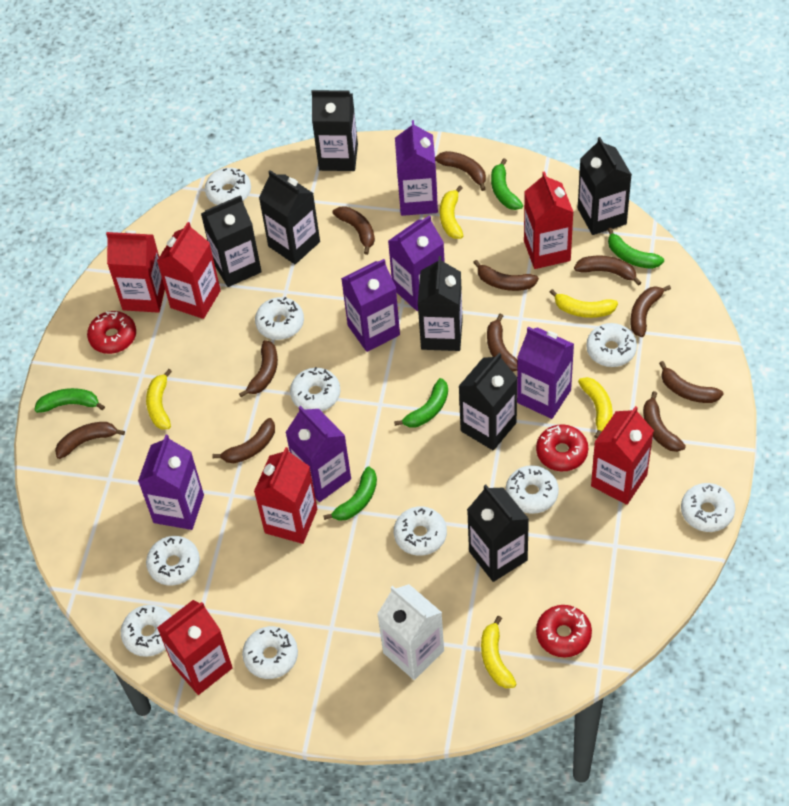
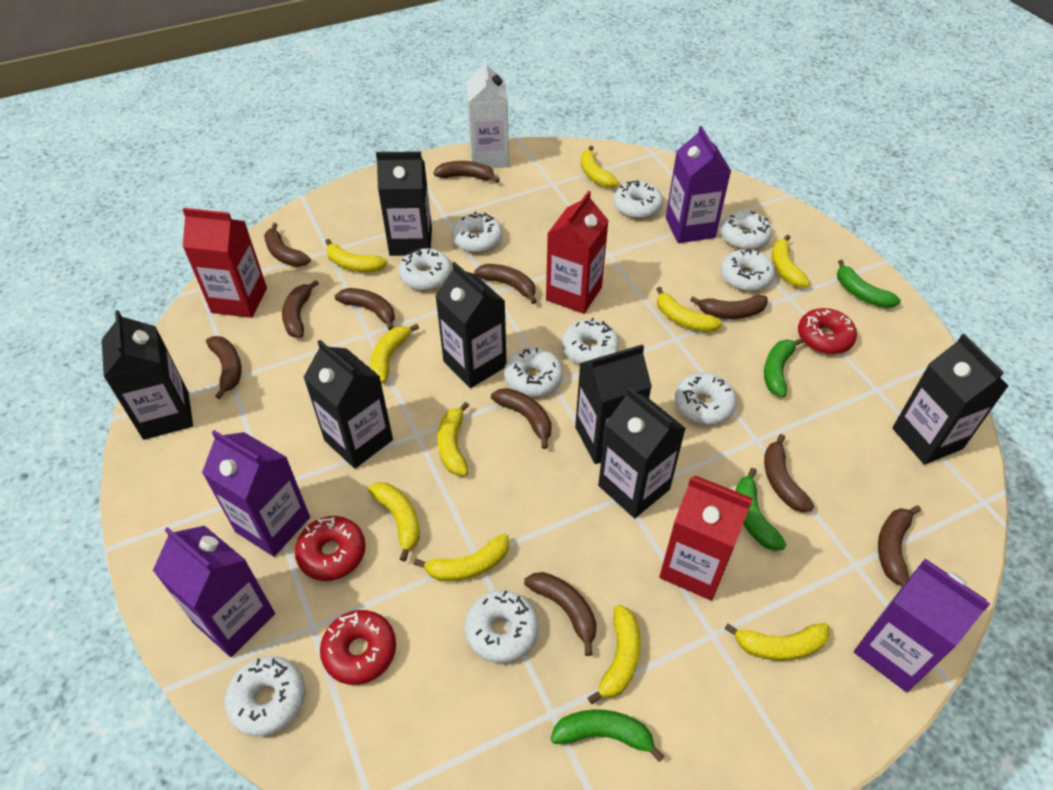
green banana: [34,388,105,413] [323,466,377,521] [394,378,448,427] [491,159,523,210] [607,228,664,269] = 5 -> [550,710,664,762] [736,468,786,551] [764,338,804,397] [837,260,901,308] = 4
purple carton: [138,435,204,530] [285,406,351,502] [341,259,400,352] [388,215,445,311] [395,120,438,216] [517,327,574,419] = 6 -> [153,526,275,657] [202,430,310,557] [666,126,731,243] [854,559,990,692] = 4
red carton: [106,231,165,313] [157,222,221,319] [157,600,233,695] [254,447,317,544] [524,171,573,269] [591,406,654,505] = 6 -> [182,208,267,318] [546,191,609,314] [659,475,753,601] = 3
yellow banana: [146,369,172,429] [440,186,463,239] [481,616,516,688] [550,289,618,318] [578,377,612,439] = 5 -> [325,239,388,272] [368,482,420,561] [370,324,419,383] [414,534,509,581] [437,402,469,475] [581,146,619,188] [588,605,641,704] [656,287,722,332] [724,623,830,661] [772,234,810,288] = 10

